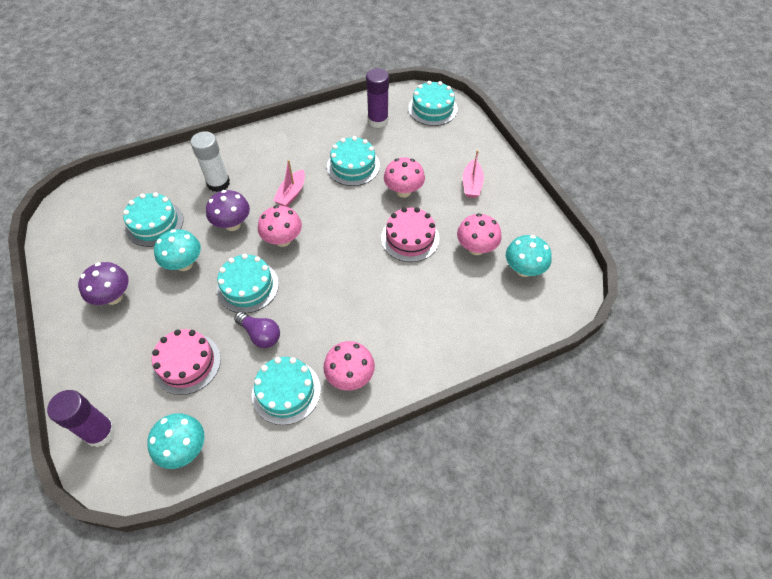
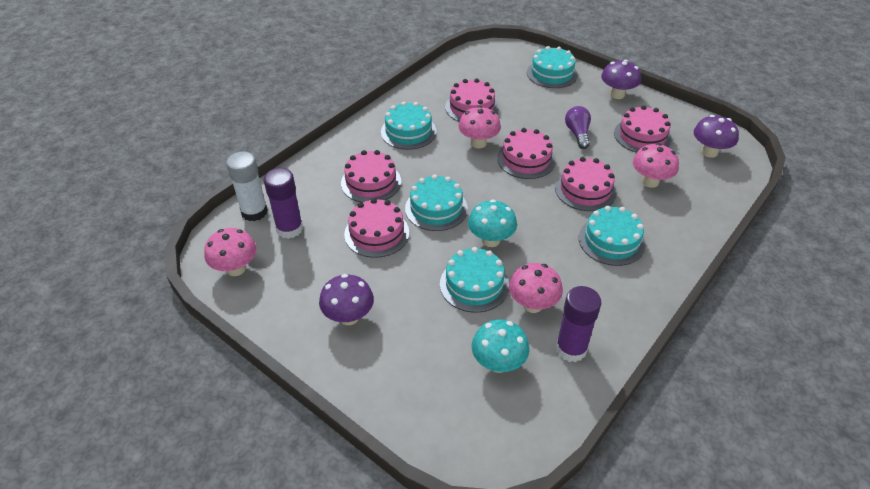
pink boat: [273,160,305,207] [463,150,484,198] = 2 -> none = 0
pink cake: [152,329,221,395] [381,207,439,262] = 2 -> [341,150,401,203] [344,198,409,258] [445,79,499,122] [497,128,556,179] [555,157,617,211] [614,105,672,153] = 6
purple mushroom: [78,262,129,305] [206,190,250,231] = 2 -> [319,274,374,325] [601,60,641,99] [694,115,739,158] = 3
turquoise mushroom: [147,413,204,469] [154,229,201,271] [506,235,552,277] = 3 -> [468,200,517,247] [471,319,529,373] = 2

